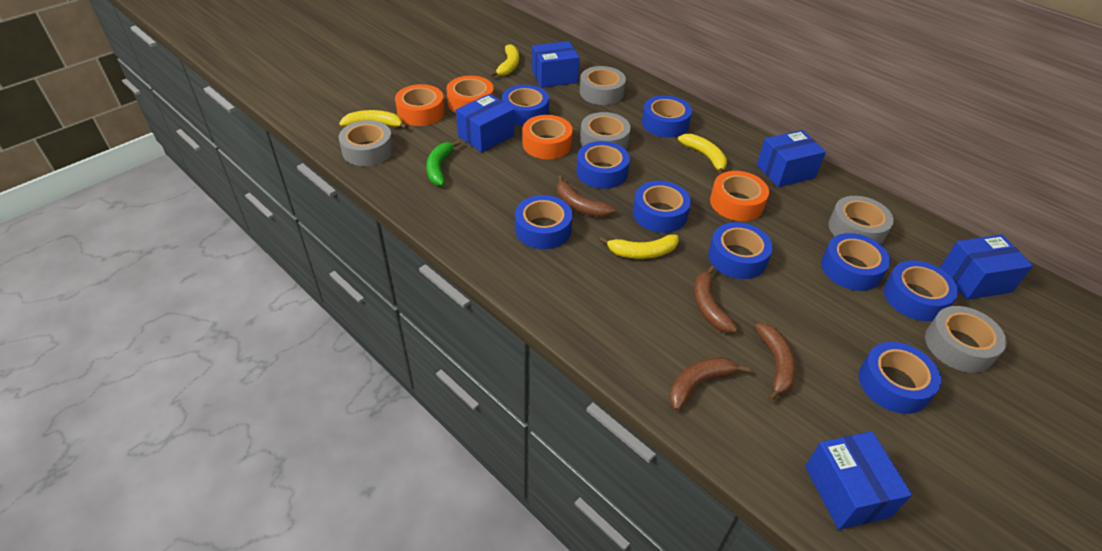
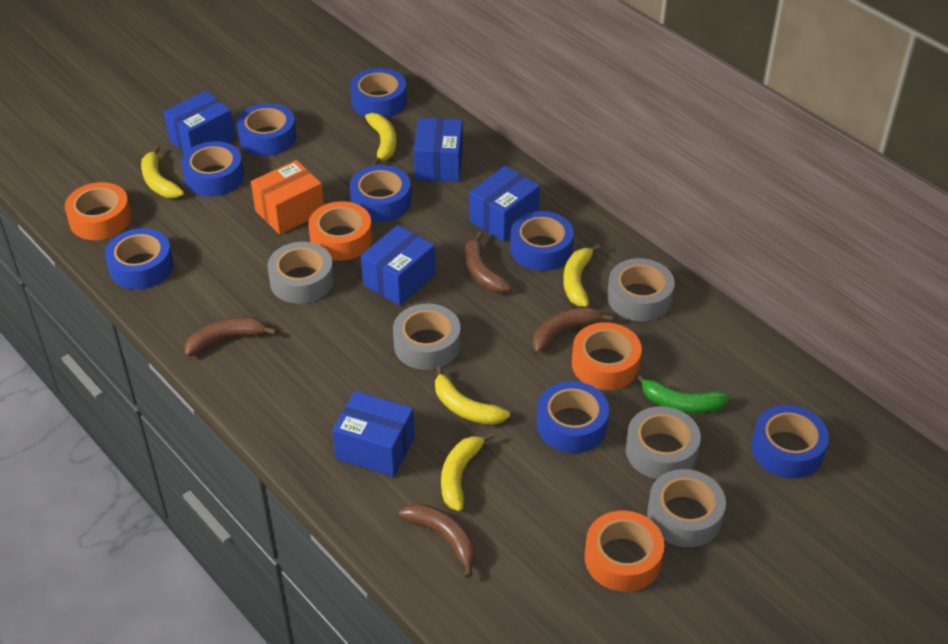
blue tape: [502,85,549,126] [515,195,572,249] [576,141,630,189] [633,181,691,233] [642,95,692,138] [708,222,773,279] [821,233,890,291] [859,342,941,414] [884,260,958,321] = 9 -> [105,228,174,289] [181,141,244,197] [236,103,297,156] [350,68,407,118] [350,165,411,222] [510,211,574,271] [537,381,609,453] [751,405,829,478] = 8
orange box: none = 0 -> [251,160,324,235] = 1
yellow banana: [339,110,408,129] [490,44,519,77] [599,234,679,259] [678,134,727,175] = 4 -> [141,146,184,198] [365,113,396,166] [435,366,510,425] [441,433,494,511] [563,244,601,307] = 5

